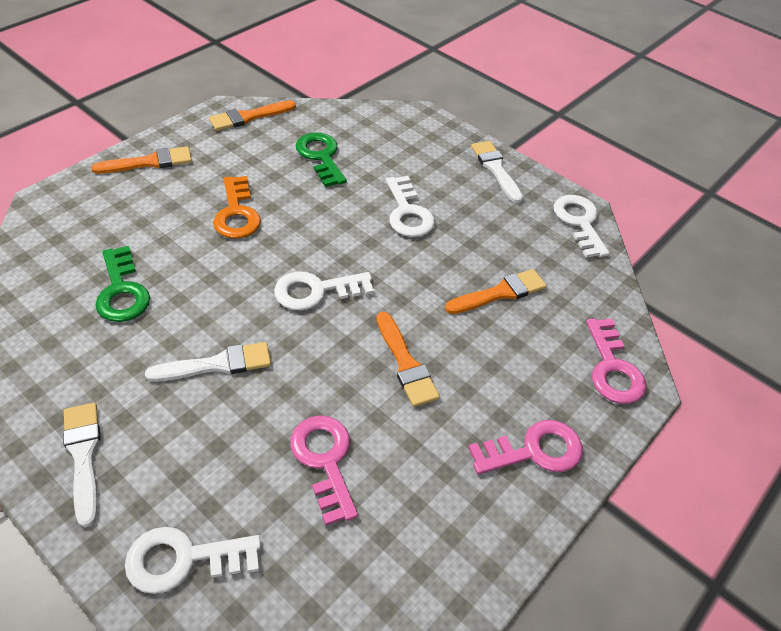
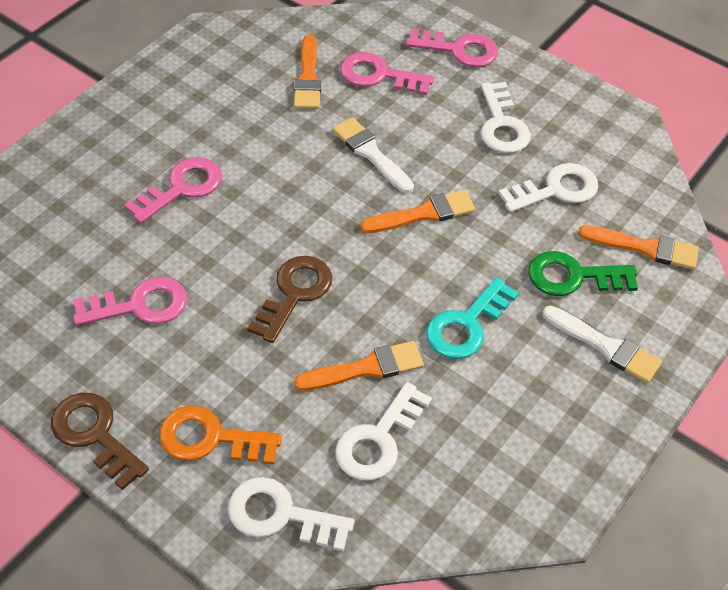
brown key: none = 0 -> [51,393,149,490] [247,256,332,343] = 2
green key: [95,246,150,322] [296,132,347,187] = 2 -> [528,251,638,296] = 1
pink key: [290,415,358,526] [468,420,583,474] [586,318,646,404] = 3 -> [73,277,187,326] [124,157,222,223] [340,52,434,95] [406,28,498,67] = 4
turquoise key: none = 0 -> [426,277,519,359] = 1
white brush: [63,403,101,527] [145,342,271,382] [471,141,523,203] = 3 -> [333,117,414,193] [542,305,662,383] = 2

